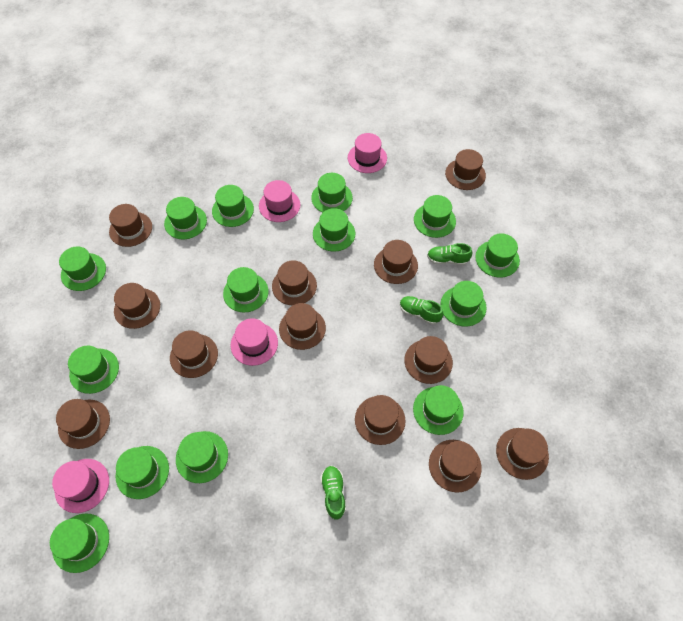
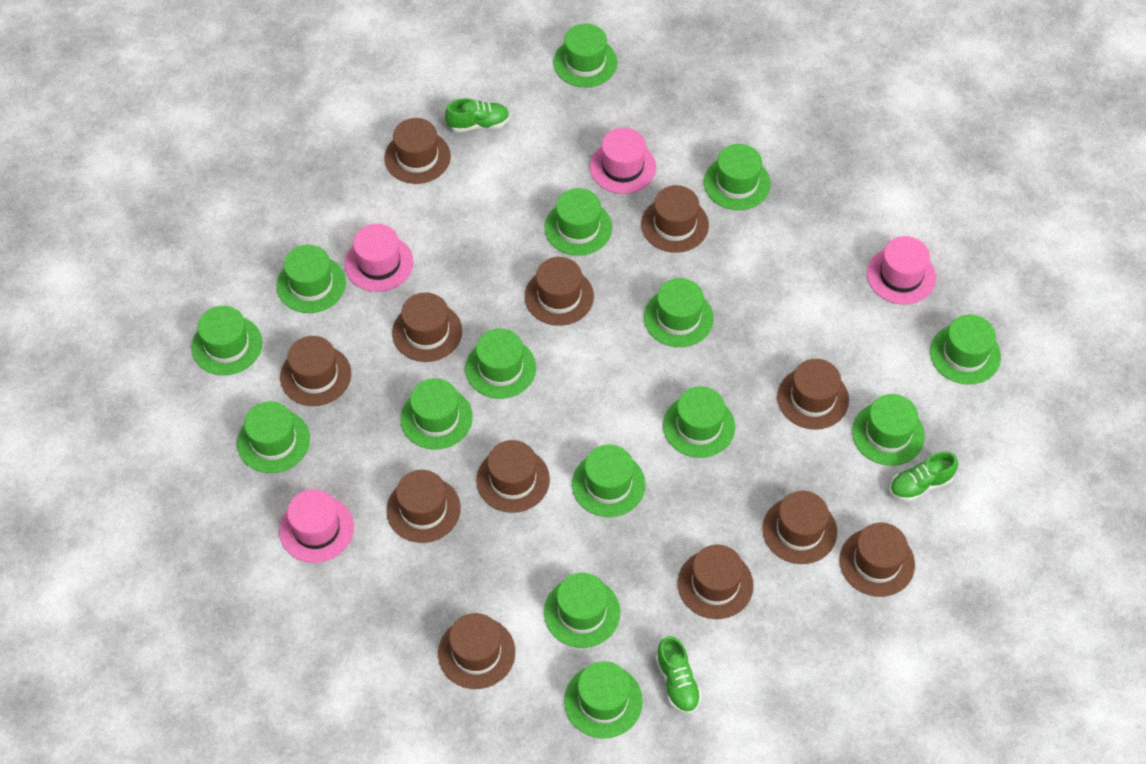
green hat: [50,514,109,573] [59,246,106,291] [68,346,119,394] [116,446,169,499] [164,197,207,239] [176,431,228,483] [212,185,254,227] [223,267,269,312] [311,173,353,213] [313,208,355,252] [413,385,464,435] [414,195,456,238] [440,281,487,326] [475,233,520,277] = 14 -> [191,306,262,375] [237,401,310,473] [277,245,346,313] [401,378,473,450] [465,328,536,399] [544,573,620,648] [545,188,612,256] [553,23,617,87] [564,661,643,739] [572,444,645,517] [644,278,714,347] [663,386,735,458] [704,144,771,210] [852,394,925,466] [930,314,1001,385] = 15

